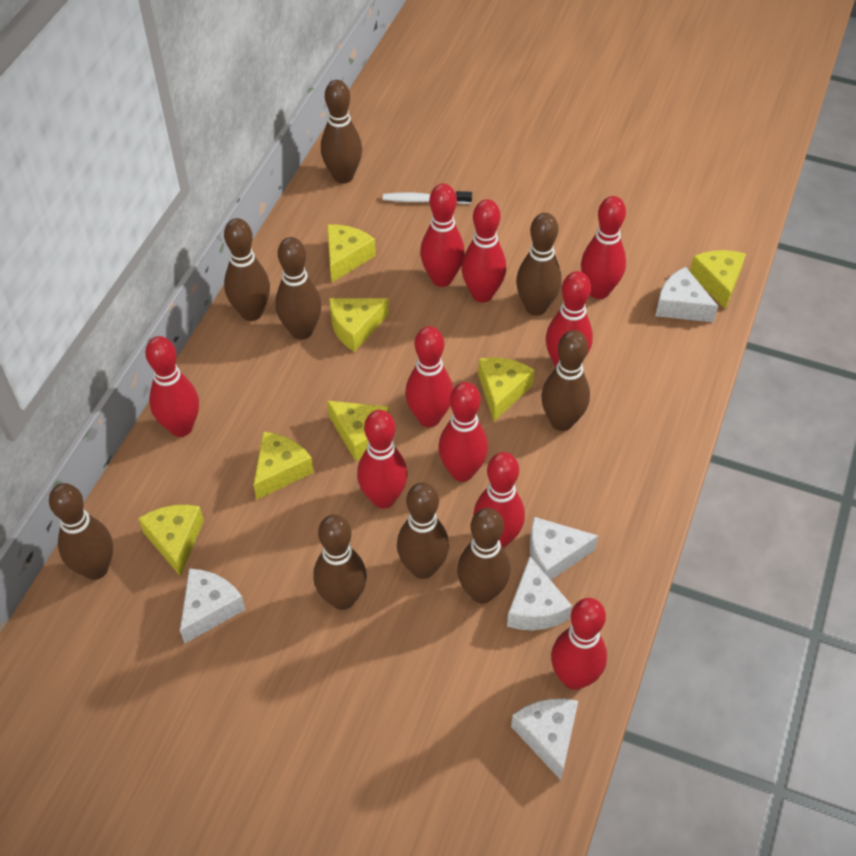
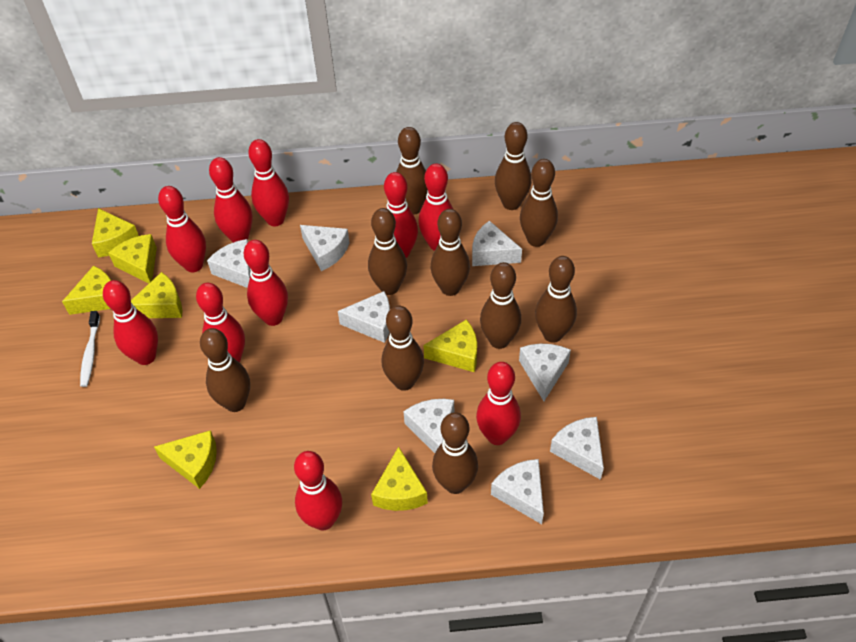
brown bowling pin: [49,483,113,580] [224,218,270,321] [275,237,321,340] [313,515,367,610] [321,80,362,184] [397,482,449,579] [457,508,510,603] [516,213,562,316] [541,330,590,431] = 9 -> [200,328,250,412] [368,208,407,295] [382,306,424,391] [396,127,428,215] [431,209,470,296] [432,412,478,494] [480,262,521,349] [495,122,531,210] [520,159,558,247] [535,256,577,343] = 10
white cheese: [180,568,245,644] [507,556,572,630] [511,698,578,780] [530,517,598,580] [655,267,718,322] = 5 -> [207,239,250,288] [300,225,350,271] [338,291,390,343] [403,399,454,453] [472,221,522,266] [491,459,544,524] [519,344,571,401] [550,417,604,480] = 8

